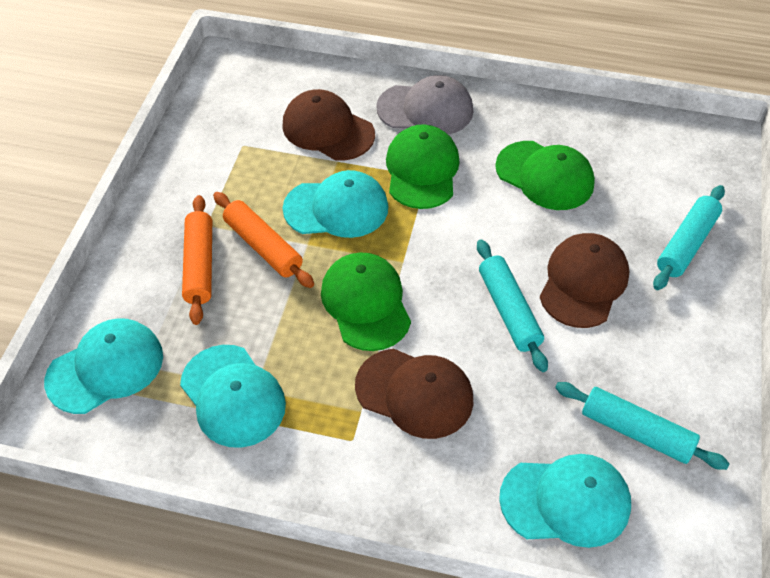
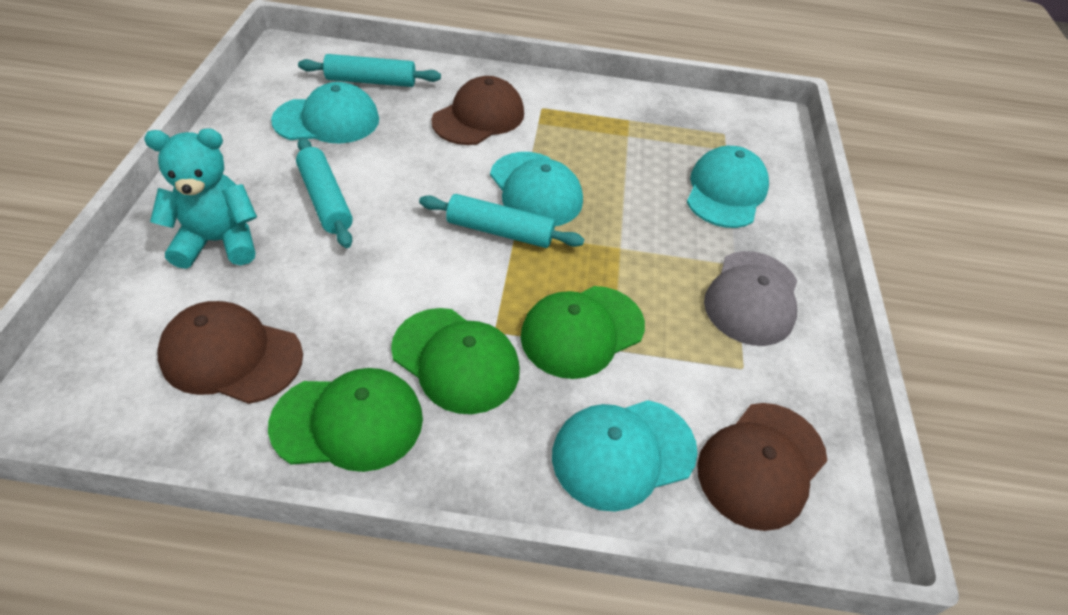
orange rolling pin: [182,195,212,325] [213,192,314,288] = 2 -> none = 0
turquoise teddy bear: none = 0 -> [144,128,257,269] = 1

